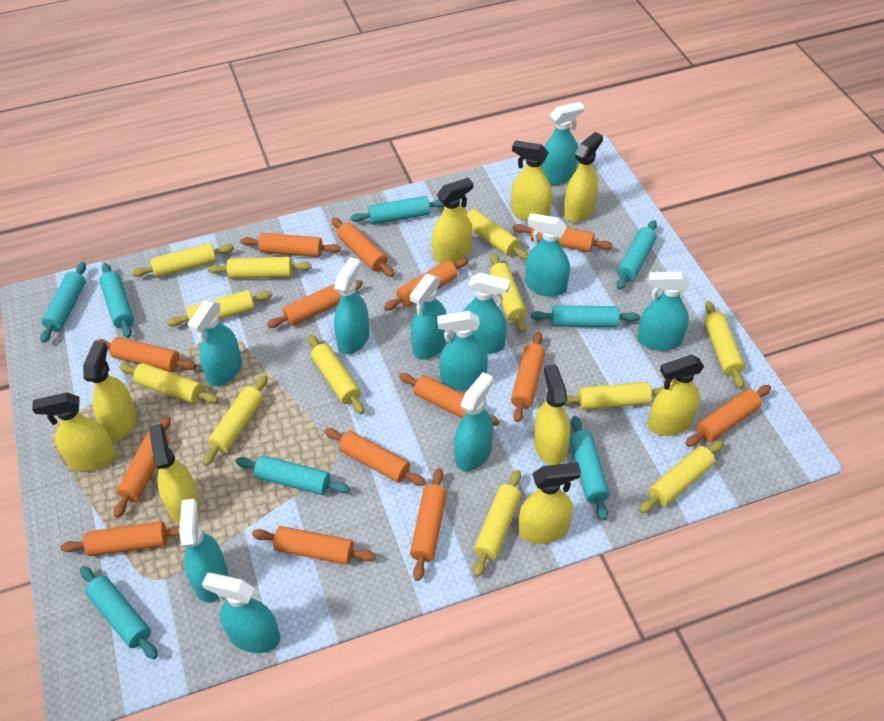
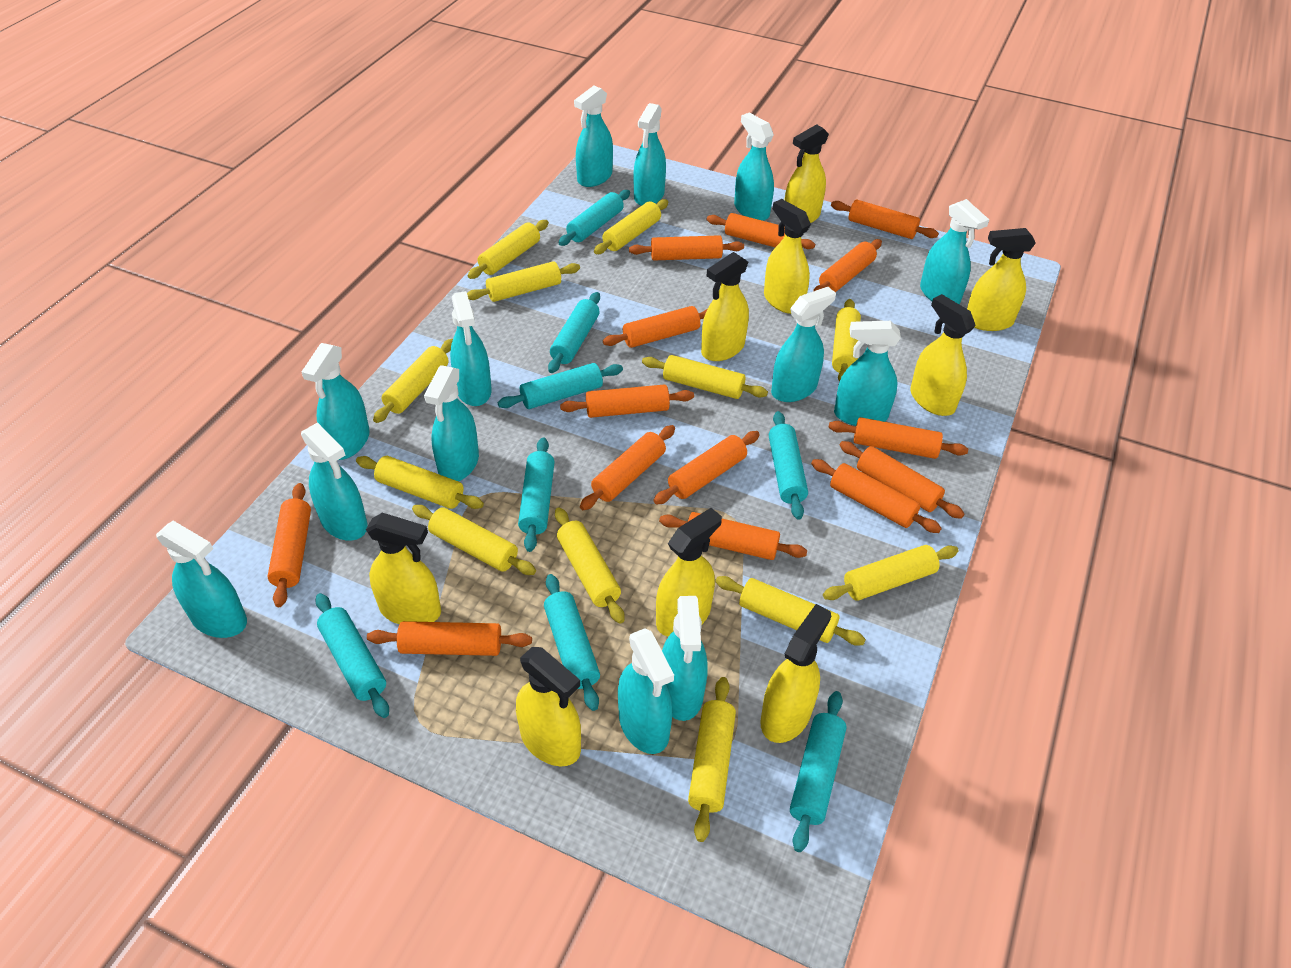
turquoise spray bottle: [179,499,228,603] [188,300,242,387] [202,573,280,653] [334,257,369,354] [409,274,446,360] [437,311,488,391] [454,372,493,471] [463,272,510,354] [525,213,570,297] [541,102,585,185] [638,271,690,351] = 11 -> [156,521,247,638] [301,422,367,541] [302,343,370,460] [424,365,479,481] [450,291,492,406] [574,86,613,187] [618,628,674,754] [634,103,666,206] [662,596,707,721] [734,113,774,221] [771,287,836,402] [834,321,901,426] [920,199,989,304] = 13

